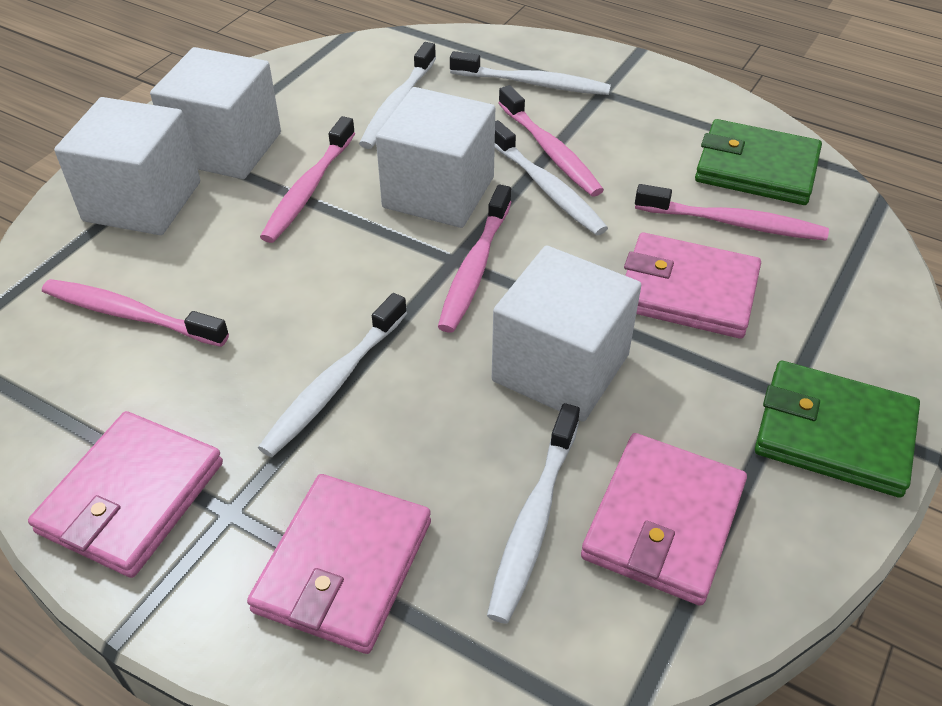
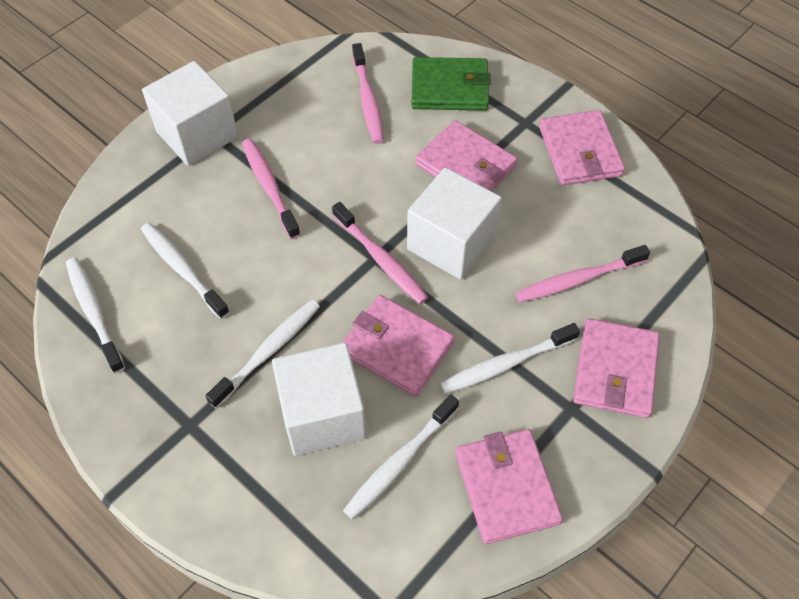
green wallet: [695,119,822,205] [755,361,920,498] = 2 -> [412,57,491,111] = 1
pink toothbrush: [42,279,229,347] [260,116,355,243] [438,185,511,333] [499,85,604,197] [635,184,829,241] = 5 -> [242,139,301,239] [332,202,428,304] [352,43,384,144] [516,245,650,302] = 4
pink wallet: [28,411,223,578] [247,474,431,654] [581,433,747,606] [624,233,761,339] = 4 -> [342,295,455,396] [415,120,517,191] [455,429,563,544] [539,110,625,186] [573,318,660,418] = 5
white cube: [54,97,200,235] [150,47,281,179] [376,87,495,228] [492,245,641,422] = 4 -> [142,61,238,166] [272,342,366,456] [407,167,502,280] = 3

